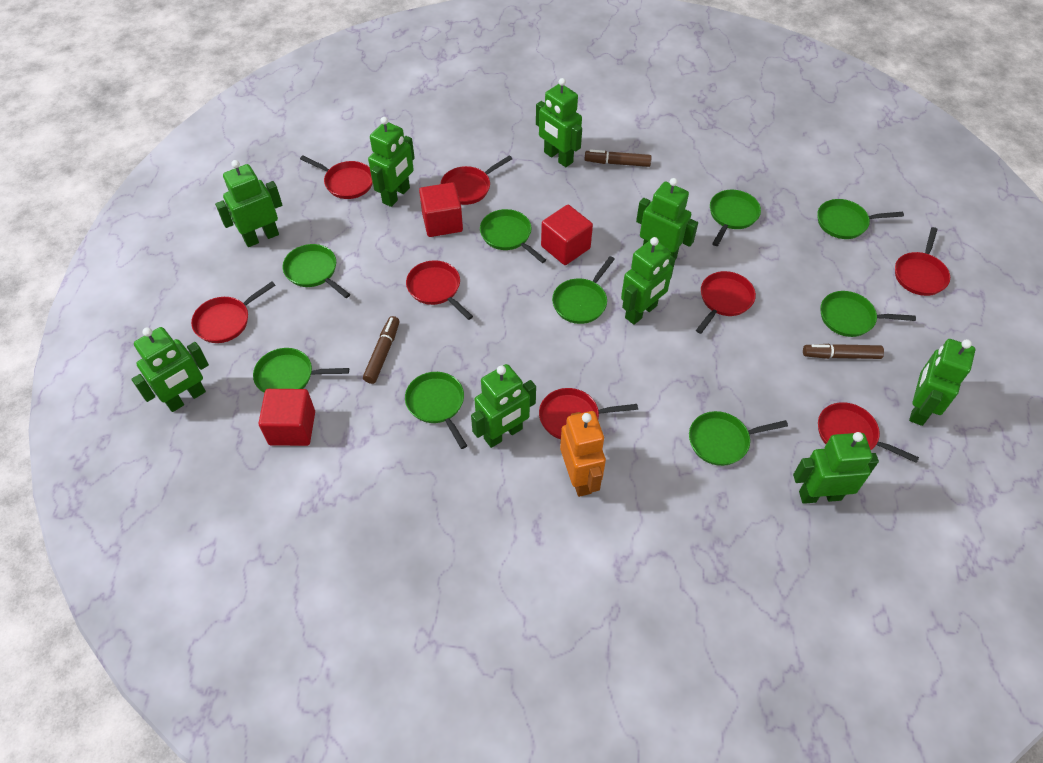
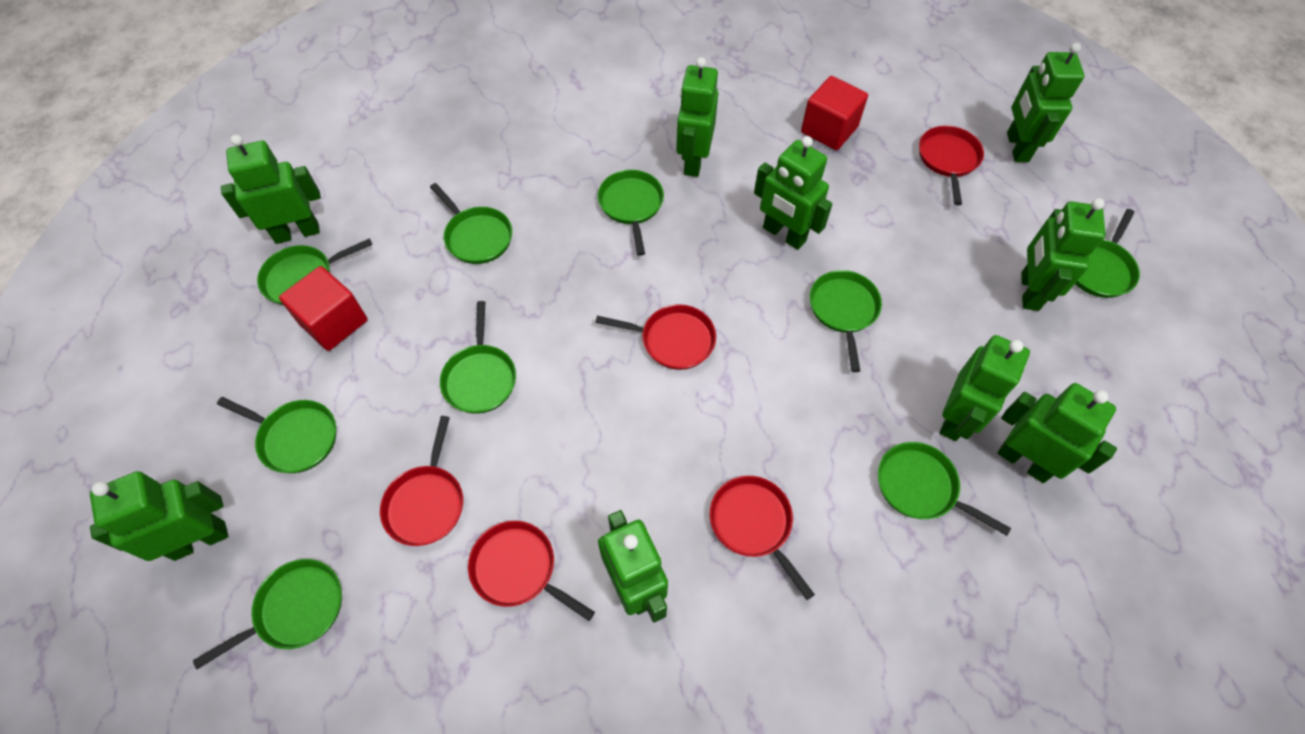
brown marker: [363,316,400,384] [584,149,652,167] [803,344,884,359] = 3 -> none = 0
orange robot: [560,411,606,497] = 1 -> none = 0
red cube: [258,389,315,446] [419,182,463,237] [541,205,593,265] = 3 -> [279,266,368,351] [801,76,868,150] = 2
red pan: [191,282,275,343] [300,155,373,199] [406,260,473,320] [440,155,512,205] [539,388,638,439] [696,271,756,334] [818,402,919,463] [895,227,950,296] = 8 -> [380,416,463,546] [468,521,595,621] [595,304,716,370] [710,476,815,600] [919,126,984,205] = 5

